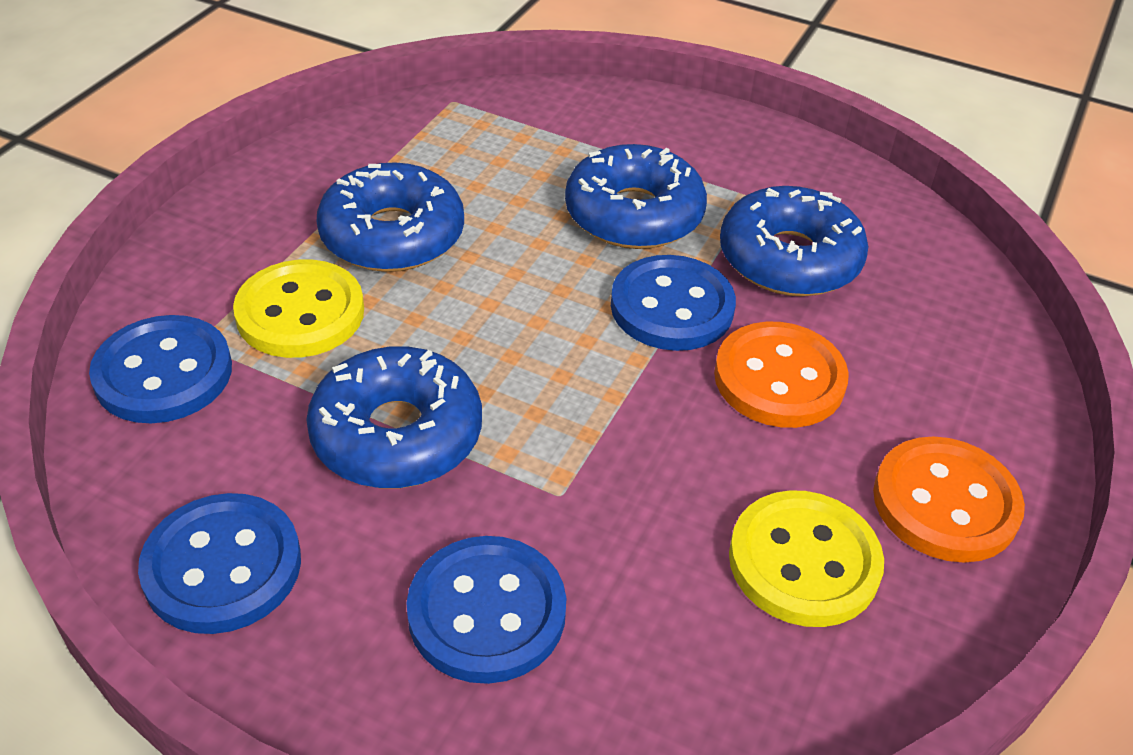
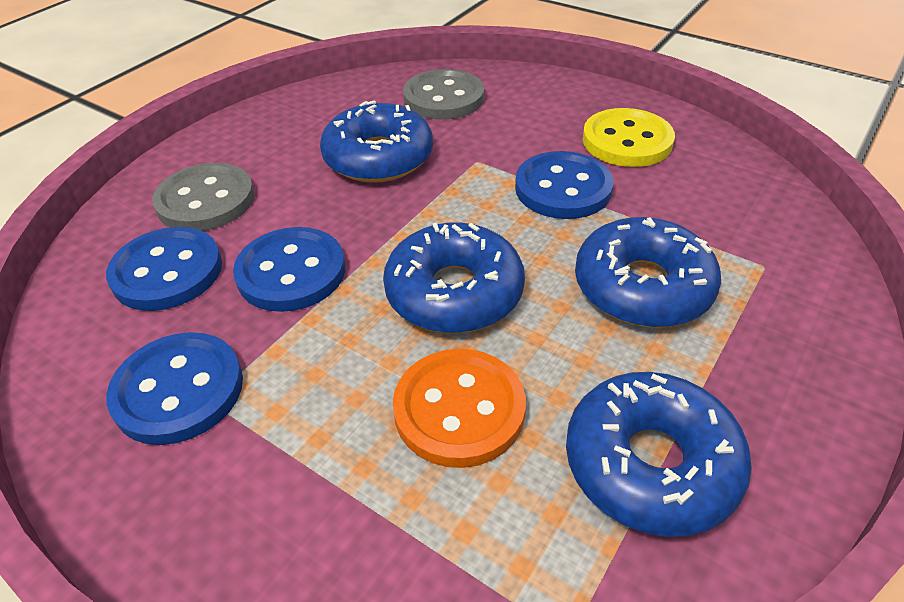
grey button: none = 0 -> [152,163,254,231] [403,69,484,120] = 2
orange button: [714,322,849,428] [873,436,1025,563] = 2 -> [393,349,526,468] = 1
yellow button: [233,259,364,358] [729,490,884,627] = 2 -> [583,108,675,167] = 1

